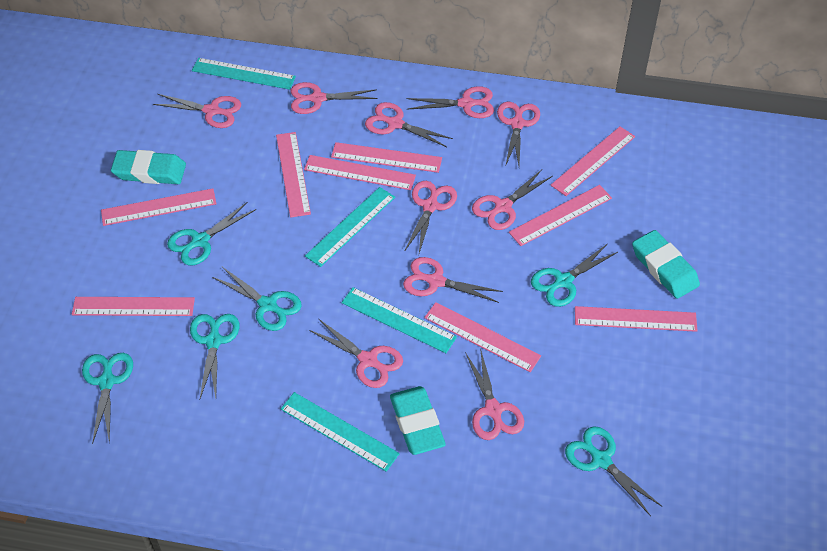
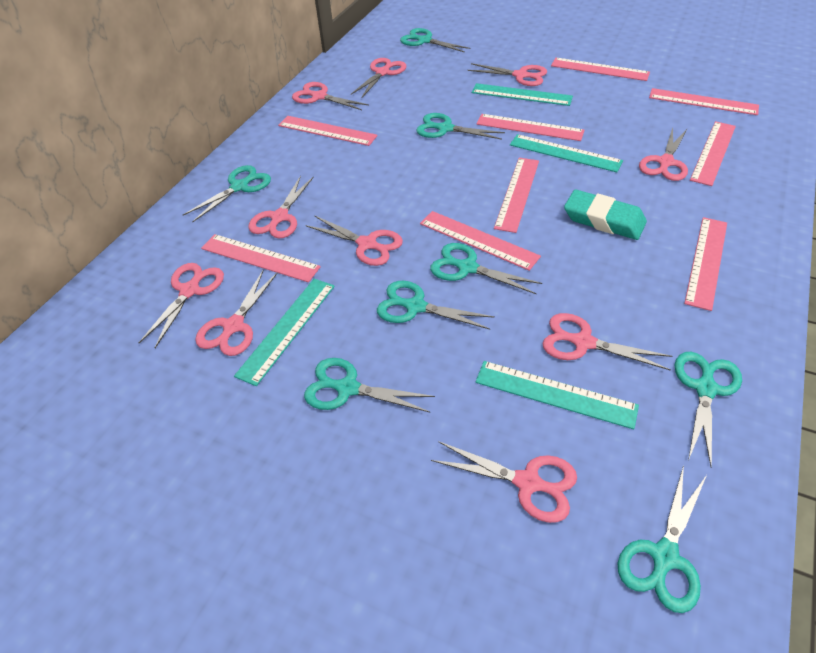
turquoise eraser: [111,150,186,184] [390,386,446,455] [632,230,700,299] = 3 -> [564,189,647,240] = 1
turquoise scissors: [82,353,133,444] [167,202,256,265] [190,314,240,398] [212,267,302,331] [531,243,618,307] [565,426,662,516] = 6 -> [183,165,271,222] [304,358,435,412] [377,281,495,330] [400,28,470,53] [416,113,505,140] [430,243,542,294] [618,465,707,613] [675,352,742,468] = 8

